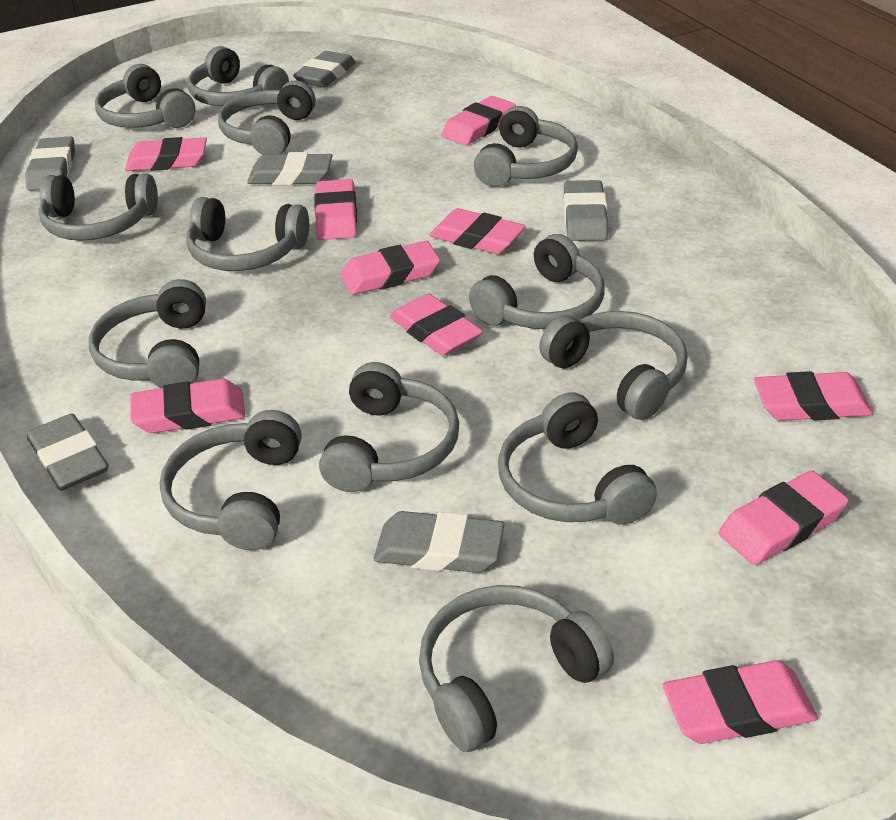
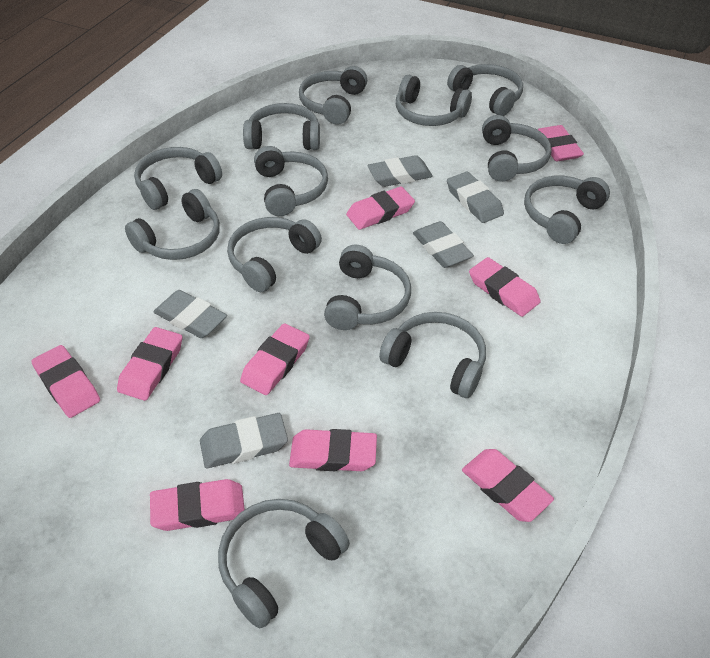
grey eraser: [25,136,75,191] [27,413,109,491] [247,152,333,185] [293,51,356,87] [374,511,504,573] [564,180,608,241] = 6 -> [154,290,227,338] [200,413,288,468] [367,155,433,187] [413,221,474,268] [447,172,504,223] = 5
pink eraser: [125,137,207,171] [131,379,245,433] [314,179,357,240] [341,241,440,295] [390,294,483,356] [429,208,526,254] [442,96,516,146] [663,660,818,744] [719,471,849,565] [754,371,873,421] = 10 -> [31,345,100,418] [117,327,182,401] [150,479,245,531] [240,323,310,395] [289,429,377,471] [346,186,415,230] [462,449,554,522] [469,257,541,317] [538,125,584,161] = 9

